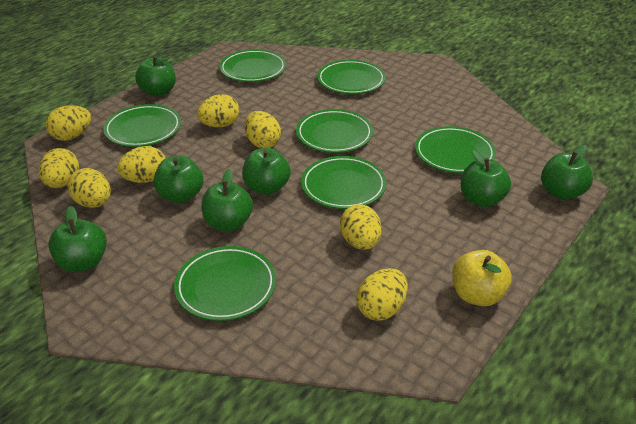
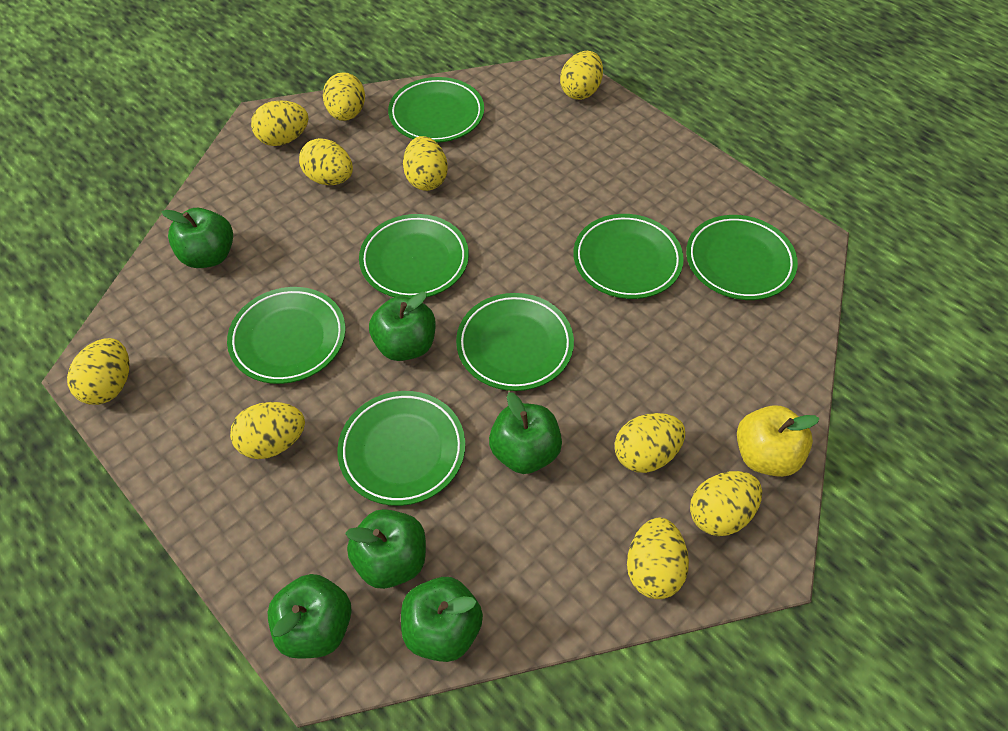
green apple: [48,206,107,272] [135,56,176,96] [153,155,203,203] [201,169,253,231] [242,148,291,195] [461,150,511,207] [541,145,593,200] = 7 -> [162,208,233,268] [267,574,352,659] [345,509,426,589] [369,292,436,361] [401,577,483,662] [489,392,562,474] = 6
yellow egg: [39,148,79,188] [46,105,91,141] [68,168,111,208] [117,146,165,183] [197,94,239,127] [245,111,281,148] [340,204,382,250] [356,268,408,321] = 8 -> [67,338,130,405] [230,402,305,459] [251,100,308,146] [299,138,353,185] [323,72,365,121] [403,136,448,191] [560,51,603,100] [615,413,685,473] [627,518,689,599] [690,471,762,536] = 10

